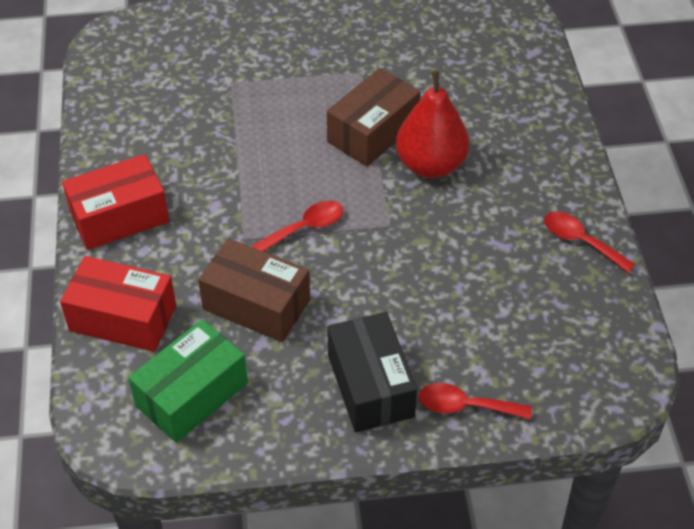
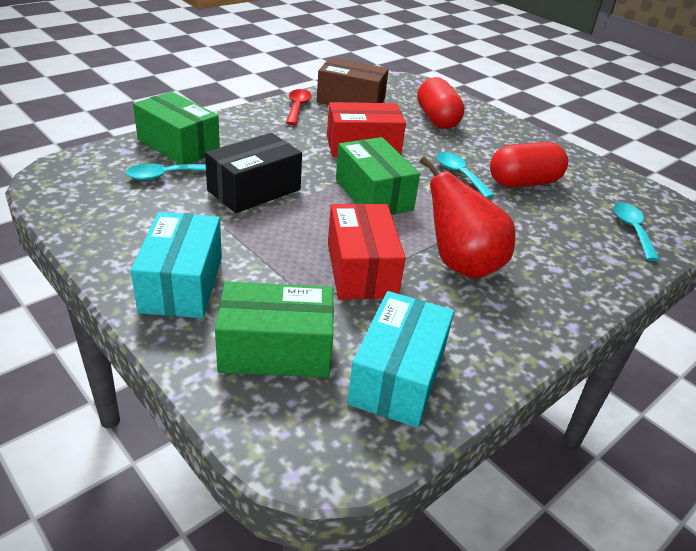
brown box: [198,238,310,342] [327,68,421,167] = 2 -> [317,57,389,105] = 1
green box: [128,319,248,443] = 1 -> [133,91,220,164] [215,281,334,377] [336,137,420,215] = 3
red capsule: none = 0 -> [417,77,465,129] [490,142,568,187] = 2
red spoon: [252,201,343,252] [419,383,532,420] [544,211,635,273] = 3 -> [286,89,312,125] = 1
turquoise box: none = 0 -> [131,212,222,318] [347,291,454,428] = 2
turquoise spoon: none = 0 -> [126,163,206,181] [437,152,495,198] [614,202,660,261] = 3

